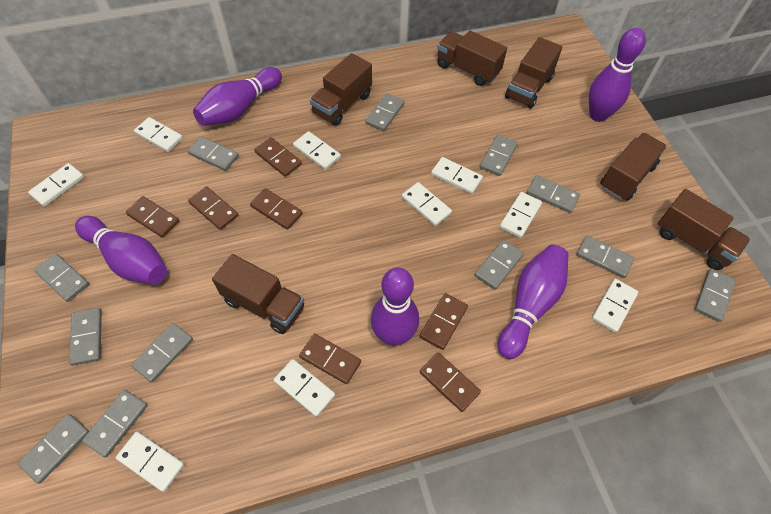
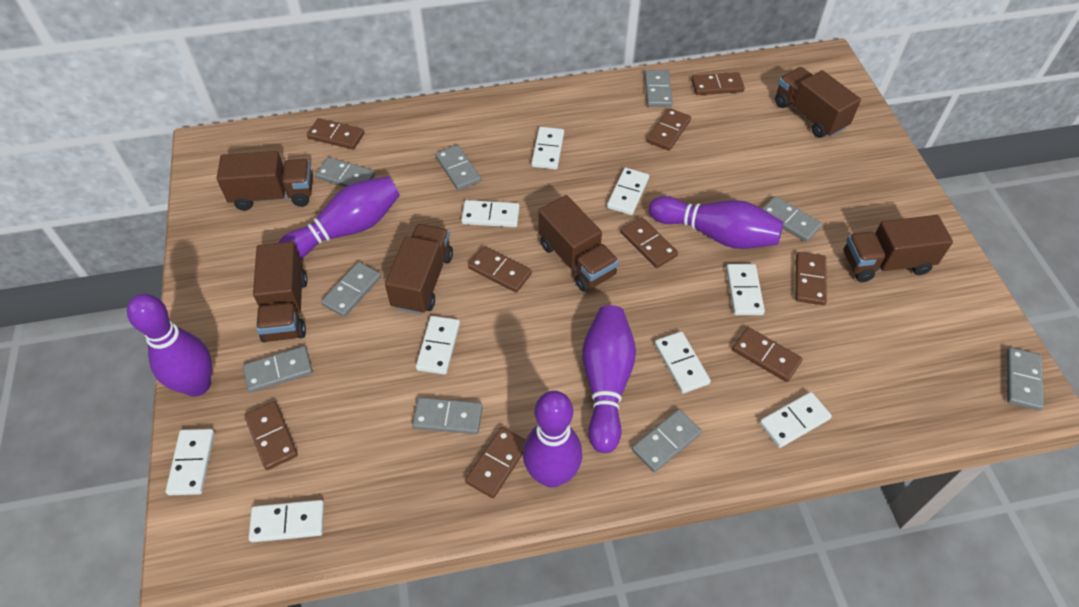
brown domino: [126,196,179,238] [188,186,238,230] [250,188,303,230] [254,137,302,177] [299,334,361,384] [420,293,468,350] [420,352,481,412] = 7 -> [244,401,298,470] [307,118,364,150] [465,427,526,498] [468,246,532,293] [621,217,678,268] [647,108,691,151] [691,72,745,95] [732,327,803,382] [795,252,827,305] = 9
grey domino: [18,414,89,484] [34,253,89,302] [69,308,102,366] [82,390,148,458] [131,323,193,382] [188,136,239,171] [365,93,405,131] [475,240,524,290] [480,135,518,176] [527,175,580,213] [577,235,634,278] [695,268,736,322] = 12 -> [243,346,313,393] [315,157,375,187] [321,262,381,317] [412,397,483,434] [435,145,481,191] [632,409,702,473] [644,70,673,107] [762,196,822,242] [1006,347,1044,411] = 9

